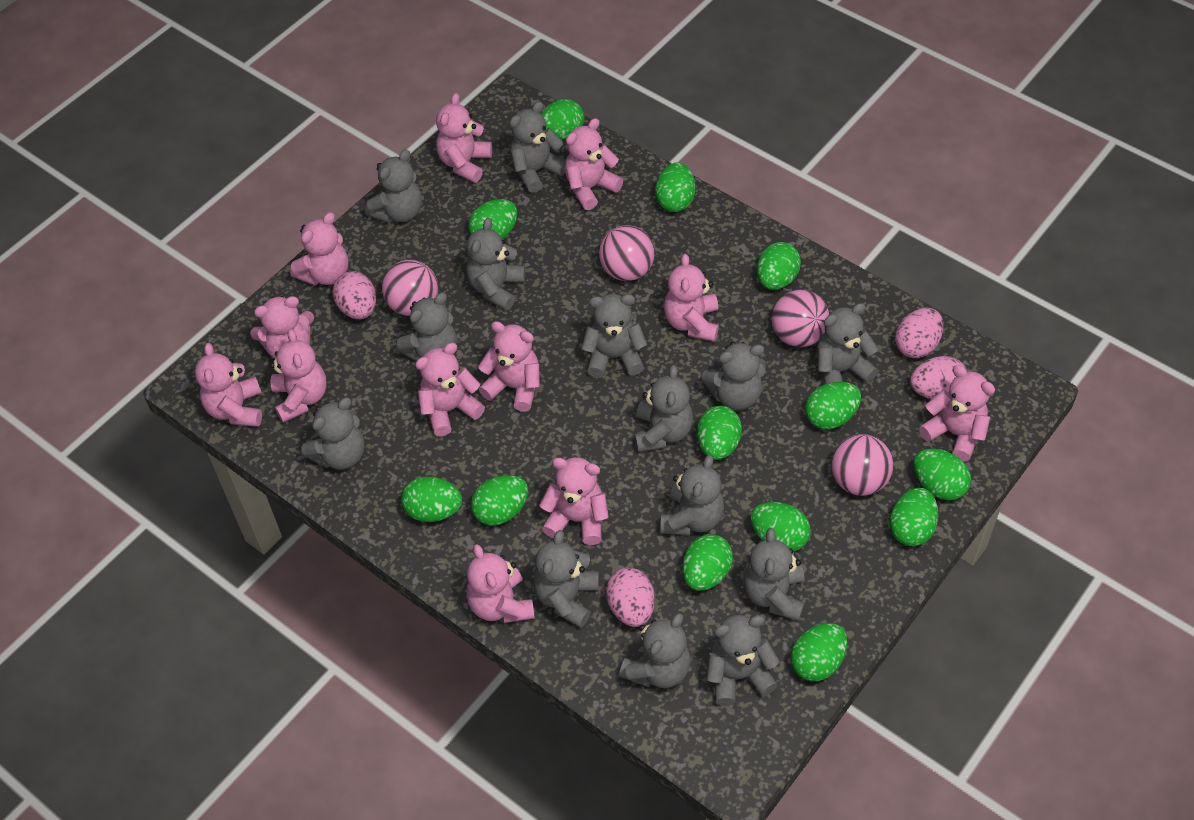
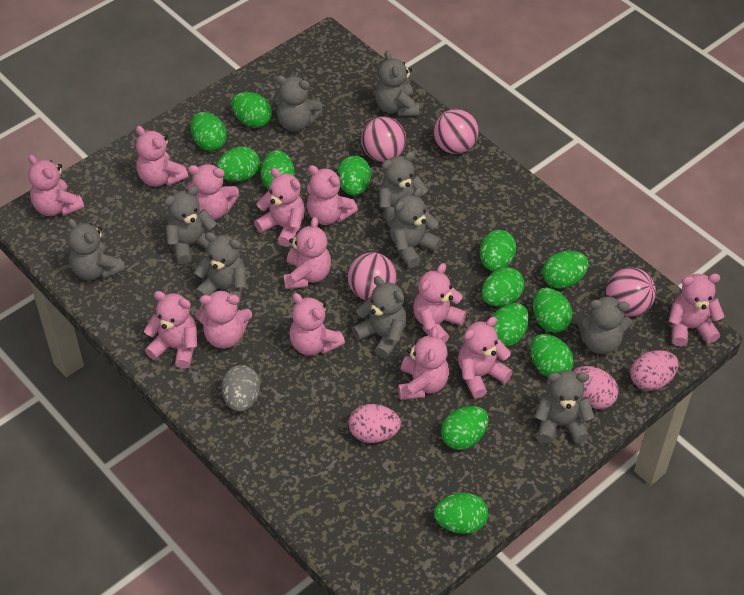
grey egg: none = 0 -> [221,365,260,412] = 1
grey teddy bear: [301,397,365,470] [365,149,422,223] [396,293,457,361] [466,218,525,310] [510,102,566,193] [533,530,599,627] [581,294,647,378] [619,613,691,688] [634,365,693,452] [660,455,724,536] [701,342,766,410] [707,615,779,706] [743,528,805,621] [817,303,878,384] = 14 -> [67,218,125,280] [164,186,217,264] [194,232,247,307] [274,75,322,132] [352,276,407,358] [375,50,419,117] [379,152,429,227] [390,188,442,268] [535,370,594,443] [575,295,632,354] = 10
pink egg: [333,271,376,319] [606,567,655,627] [895,308,943,358] [910,356,967,399] = 4 -> [349,404,401,443] [573,366,619,409] [630,350,679,391] = 3
pink teddy bear: [195,343,262,427] [250,296,314,359] [270,329,327,423] [290,212,348,285] [415,343,485,437] [436,93,492,183] [467,544,535,623] [478,321,540,412] [539,457,609,545] [564,118,623,210] [664,254,719,342] [919,365,995,461] = 12 -> [28,155,84,216] [136,126,188,187] [144,291,197,369] [187,164,239,220] [195,289,252,349] [254,168,305,247] [284,217,331,289] [290,293,345,355] [307,165,358,225] [398,326,449,400] [413,263,466,343] [458,317,513,398] [668,273,725,346] = 13

